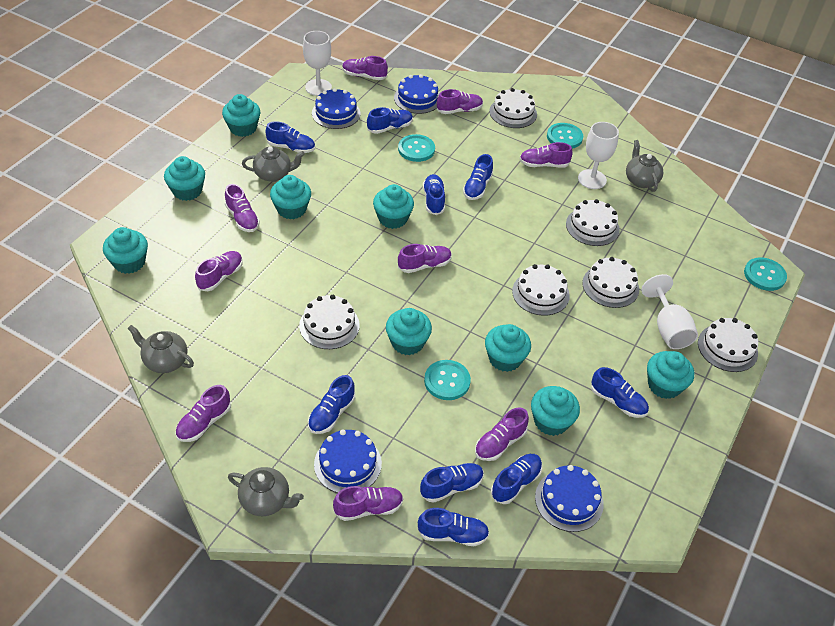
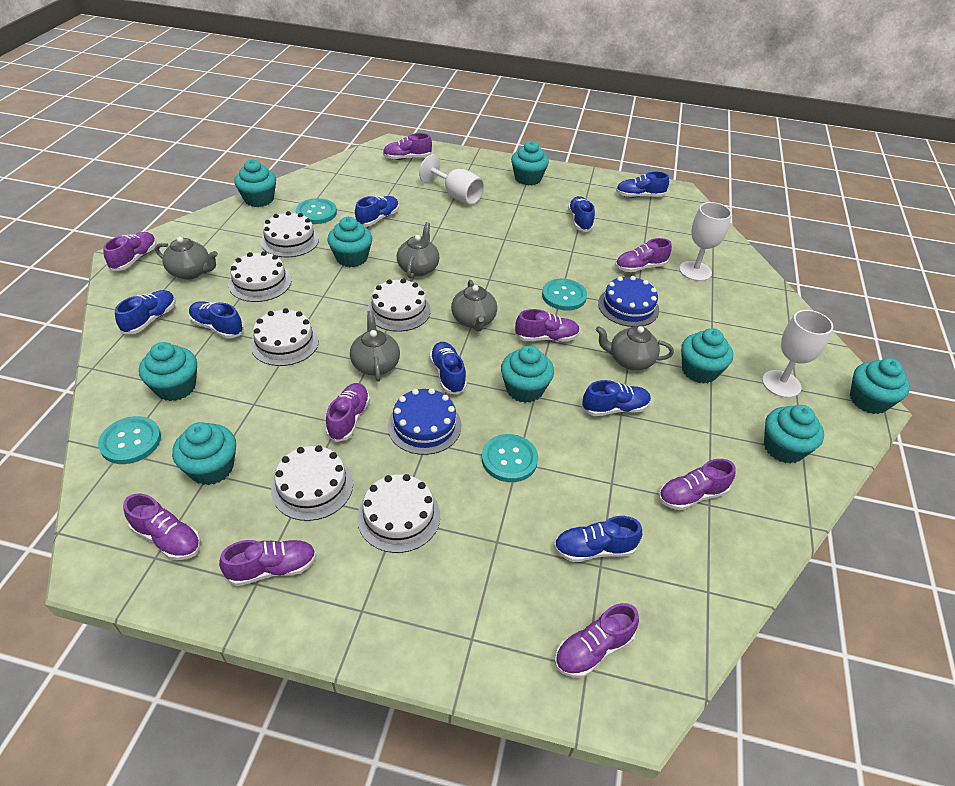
blue cake: [312,88,360,129] [314,430,382,493] [394,74,439,114] [535,465,604,532] = 4 -> [387,388,461,455] [598,276,659,327] = 2
blue shoe: [265,121,315,153] [308,375,355,434] [367,107,413,134] [417,508,489,546] [420,463,484,503] [423,174,445,215] [463,154,493,200] [491,454,542,504] [591,367,649,418] = 9 -> [115,290,176,334] [189,301,244,338] [355,196,399,227] [430,342,467,395] [554,516,642,562] [568,196,595,232] [582,380,651,416] [616,171,669,198] = 8
grey teapot: [127,325,194,373] [228,467,304,516] [242,146,305,182] [626,140,663,192] = 4 -> [155,237,218,280] [350,311,400,382] [397,222,439,279] [451,280,497,331] [596,326,674,370] = 5

